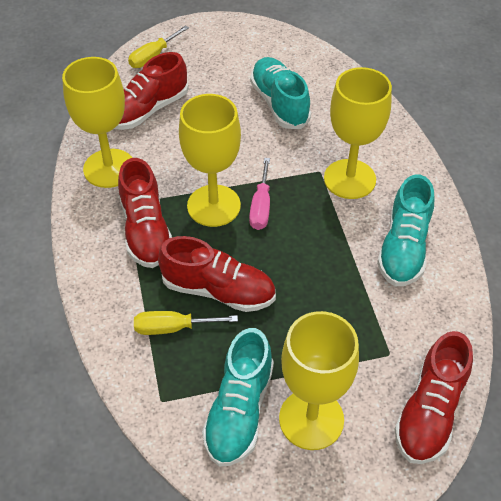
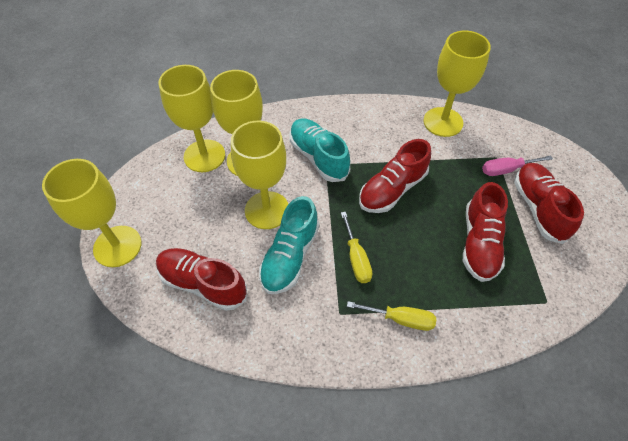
turquoise shoe: [202,328,274,467] [250,57,311,129] [377,175,434,286] = 3 -> [259,196,319,294] [290,118,350,182] = 2
yellow goblet: [62,57,132,188] [179,94,241,227] [279,311,359,450] [324,67,392,199] = 4 -> [42,159,142,267] [158,65,225,172] [210,70,263,176] [231,121,288,229] [423,31,491,137] = 5

